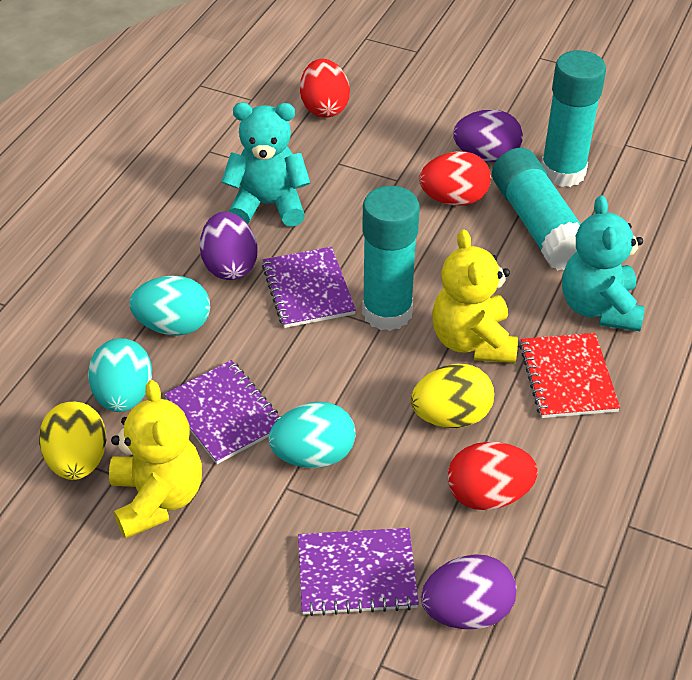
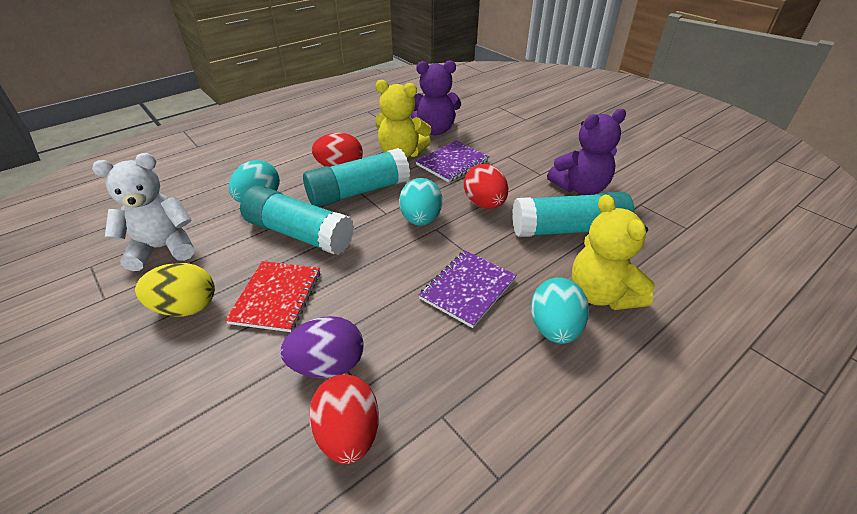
purple egg: [200,212,258,280] [421,554,516,629] [453,109,523,162] = 3 -> [280,316,364,378] = 1
purple notebook: [164,360,280,464] [262,247,356,328] [298,528,419,616] = 3 -> [416,141,489,182] [419,250,517,328] = 2
purple teddy bear: none = 0 -> [411,60,461,135] [547,109,626,195] = 2
turquoise teddy bear: [221,102,310,227] [562,196,645,331] = 2 -> none = 0
white teddy bear: none = 0 -> [92,153,194,271] = 1
yellow egg: [39,402,107,480] [411,363,494,428] = 2 -> [135,263,215,317] = 1

